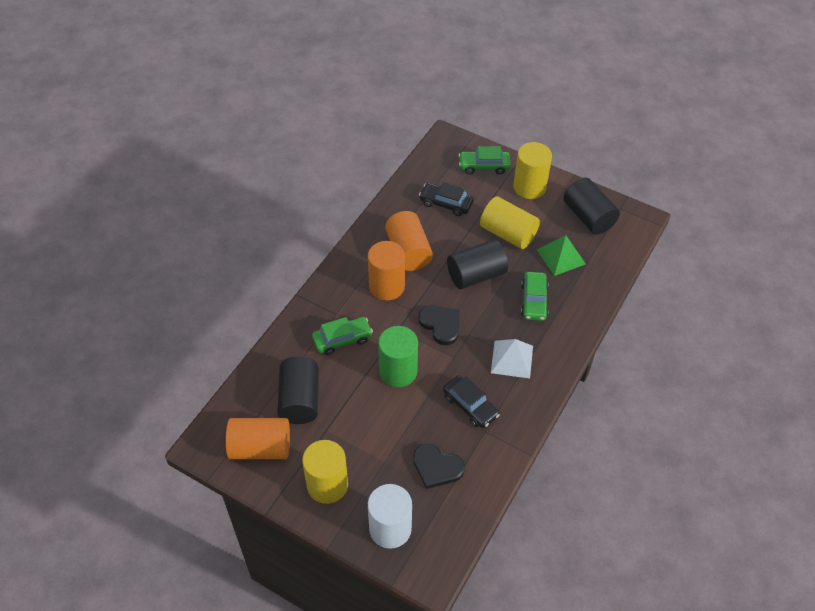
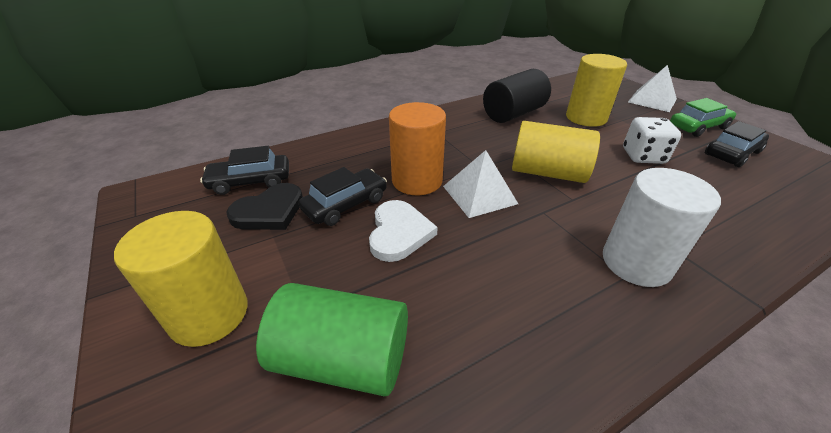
black car: [419,182,474,216] [443,375,500,428] = 2 -> [200,146,289,195] [299,167,387,226] [705,121,769,167] = 3
black cylinder: [277,356,319,424] [447,240,508,289] [563,178,620,235] = 3 -> [483,69,551,123] = 1
black heart: [413,443,465,489] [418,305,459,345] = 2 -> [226,183,303,230] = 1
green car: [312,317,373,355] [459,146,511,174] [521,272,549,321] = 3 -> [670,98,736,137] = 1
green pyramid: [537,235,586,276] = 1 -> none = 0
orange cylinder: [226,418,290,459] [368,241,405,301] [385,211,433,271] = 3 -> [389,102,446,195] = 1
white dice: none = 0 -> [623,117,681,164] = 1
white heart: none = 0 -> [369,200,438,262] = 1
white pyramid: [491,339,533,379] = 1 -> [443,150,518,218] [628,65,677,112] = 2

